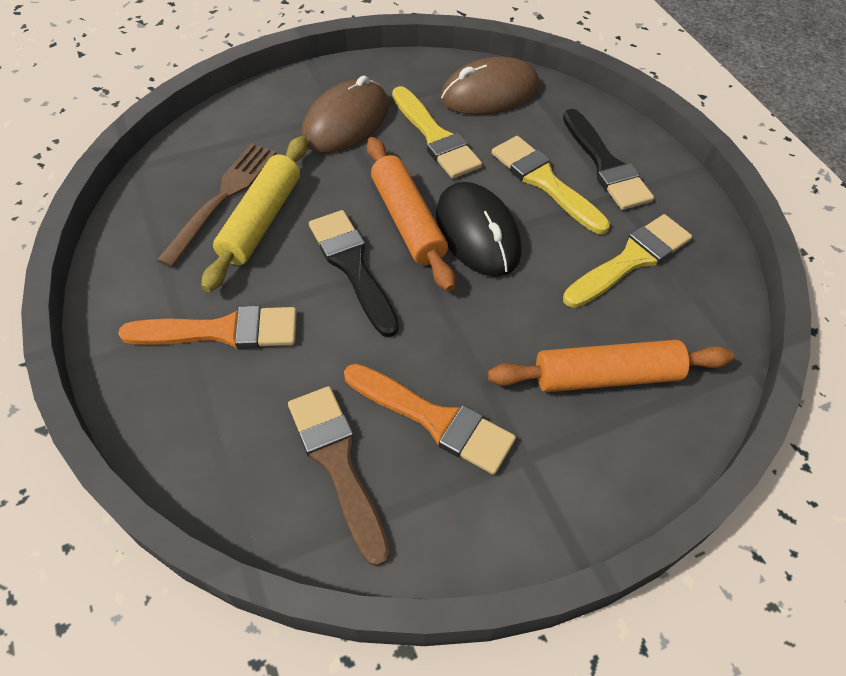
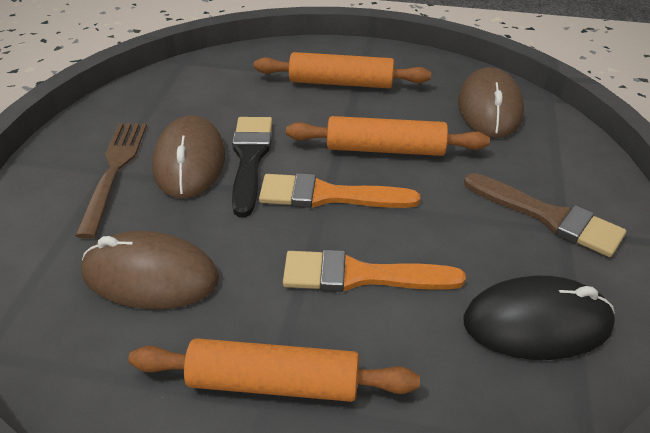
black brush: [309,210,399,337] [563,109,654,210] = 2 -> [232,117,273,217] = 1
brown mouse: [301,76,389,153] [440,57,540,115] = 2 -> [81,231,219,309] [152,115,225,199] [458,67,524,138] = 3
orange rolling pin: [367,137,455,292] [488,340,734,392] = 2 -> [128,338,420,402] [254,52,431,88] [286,116,490,156] = 3
yellow brush: [392,86,482,179] [492,136,610,234] [563,214,692,308] = 3 -> none = 0
yellow rolling pin: [201,136,308,292] = 1 -> none = 0

